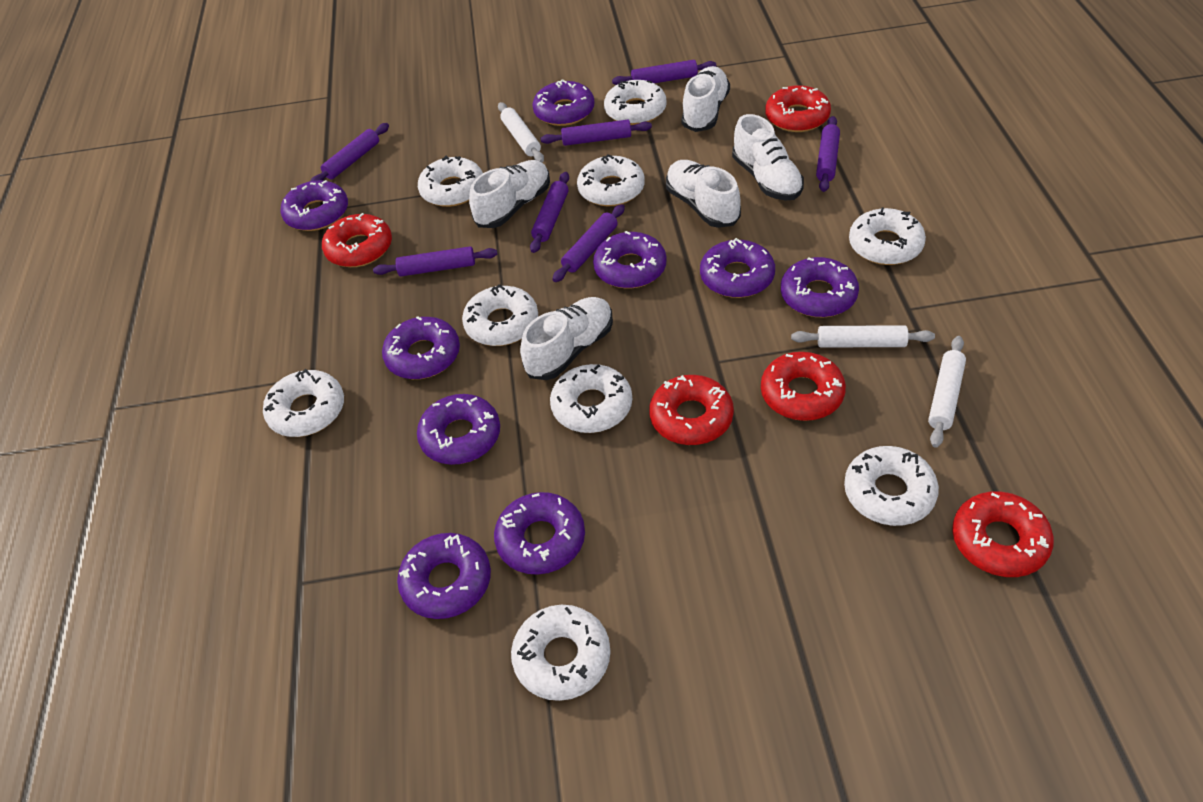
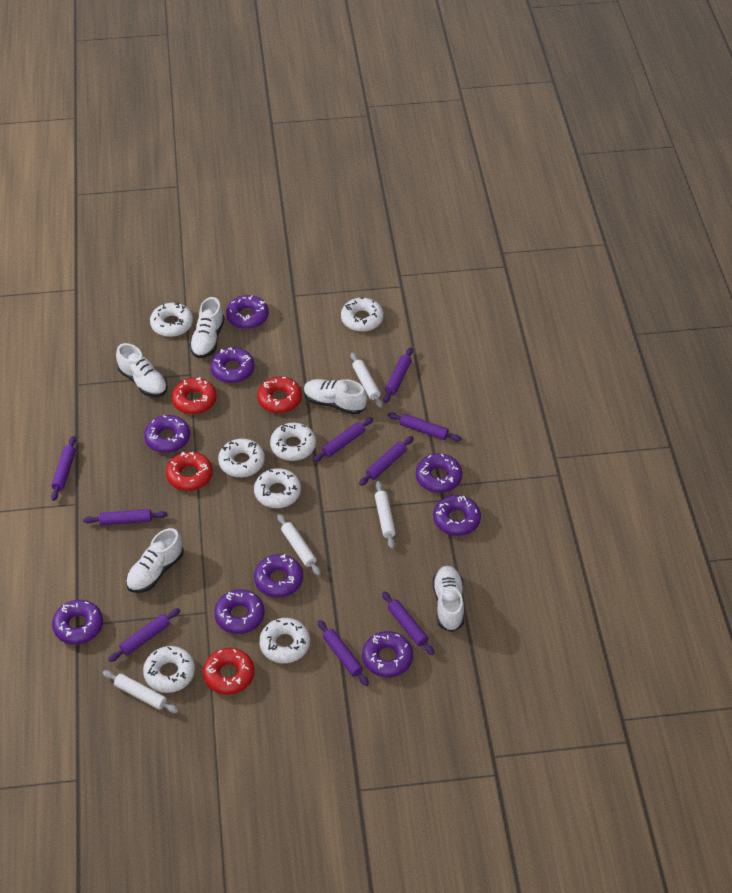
purple rolling pin: [311,123,389,181] [373,246,498,277] [530,172,569,253] [541,120,652,146] [552,204,625,282] [612,60,716,85] [816,116,840,192] = 7 -> [51,436,76,501] [83,509,167,525] [108,608,180,662] [313,417,374,462] [318,620,369,686] [359,436,414,486] [382,591,435,655] [383,347,413,403] [388,412,461,441] = 9
red donut: [322,213,392,267] [649,375,734,445] [761,352,846,421] [765,85,831,132] [952,491,1054,577] = 5 -> [166,452,213,491] [172,377,217,414] [203,648,254,695] [257,377,302,413] = 4
white donut: [263,369,344,437] [418,155,483,207] [462,284,538,346] [511,605,611,701] [550,364,632,433] [577,154,645,206] [604,80,667,125] [844,446,939,526] [849,207,926,265] = 9 -> [143,646,195,693] [150,302,193,337] [218,439,265,477] [254,468,301,508] [259,618,310,663] [270,423,316,461] [341,297,384,332] = 7
white rolling pin: [498,102,544,162] [791,325,935,347] [928,336,966,448] = 3 -> [103,670,179,713] [277,514,321,576] [350,352,383,408] [375,481,395,549] = 4

